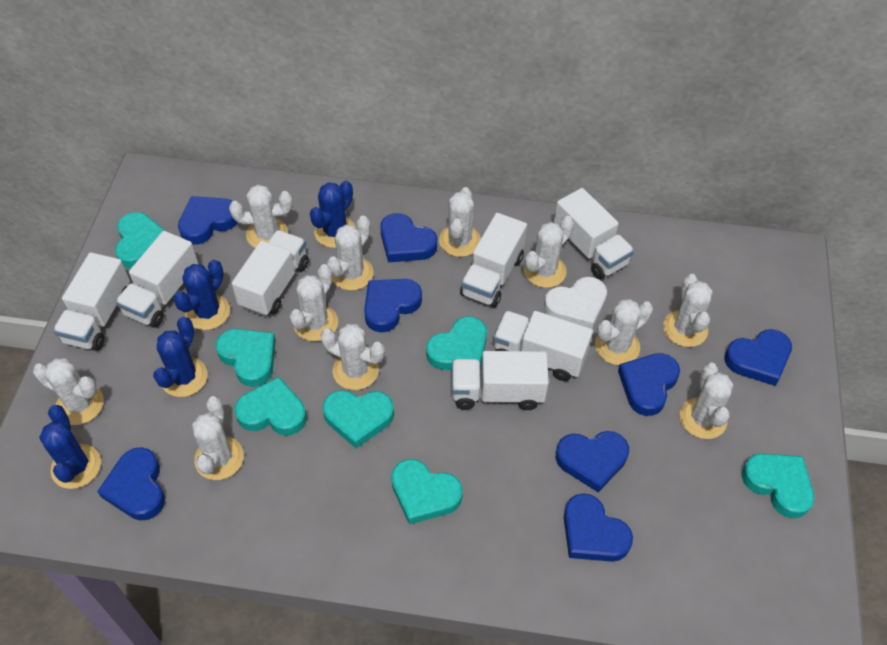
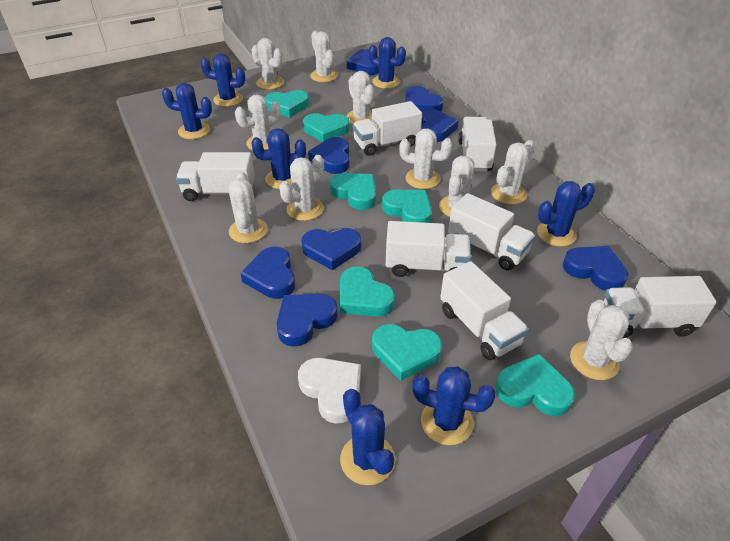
blue cactus: [39,405,101,489] [153,317,208,397] [173,260,230,330] [310,181,356,248] = 4 -> [162,83,212,139] [200,53,245,107] [251,128,306,189] [340,389,395,485] [369,37,406,89] [413,366,496,445] [537,181,595,246] = 7
white cactus: [33,359,104,425] [192,396,244,480] [229,185,293,248] [289,264,338,341] [320,324,385,390] [327,216,374,291] [439,187,481,257] [524,216,574,288] [595,299,653,365] [663,274,713,347] [680,363,733,439] = 11 -> [228,171,268,243] [235,94,281,150] [251,38,284,89] [279,155,324,221] [310,31,338,82] [346,71,374,124] [399,128,453,189] [439,156,475,217] [491,140,535,205] [570,300,633,380] = 10

